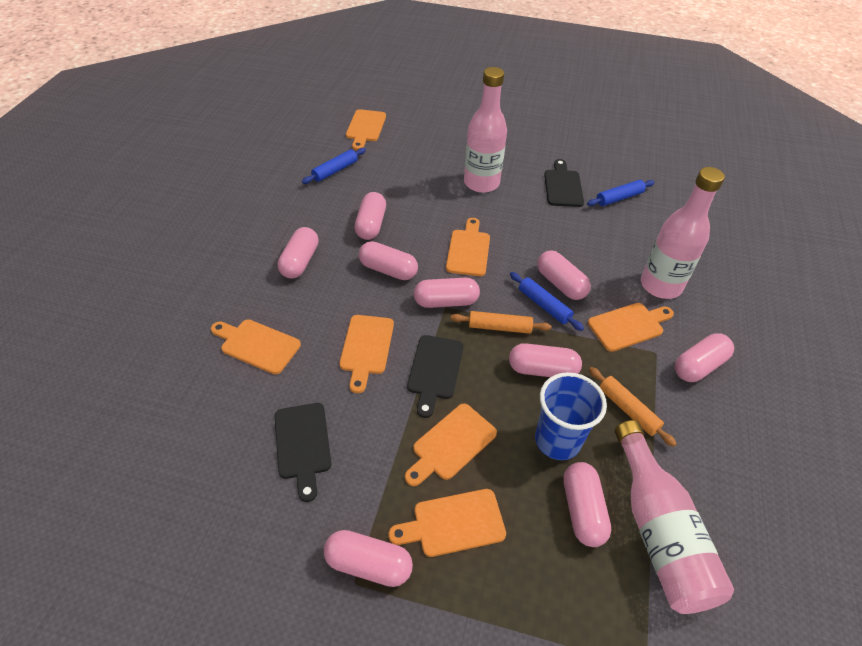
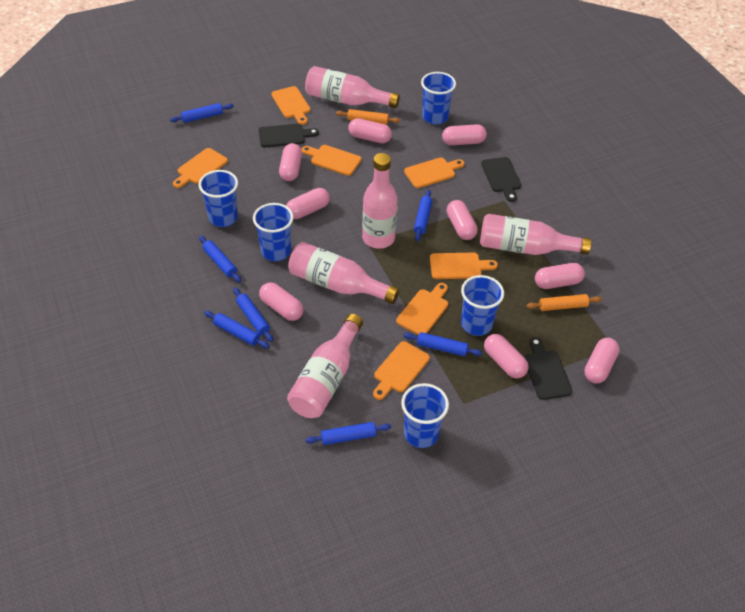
blue cup: [535,372,607,460] = 1 -> [199,170,238,227] [253,203,294,261] [401,383,449,448] [421,72,456,124] [461,275,504,336] = 5
blue rolling pin: [302,148,366,184] [510,272,584,331] [587,180,654,206] = 3 -> [170,103,234,123] [199,236,241,283] [204,311,269,348] [233,288,273,342] [305,422,391,445] [404,332,482,356] [414,190,432,241] = 7
pink bottle: [464,67,507,193] [615,420,734,614] [641,167,725,299] = 3 -> [287,314,363,418] [288,242,399,304] [305,66,400,108] [362,153,398,249] [480,214,592,255] = 5

